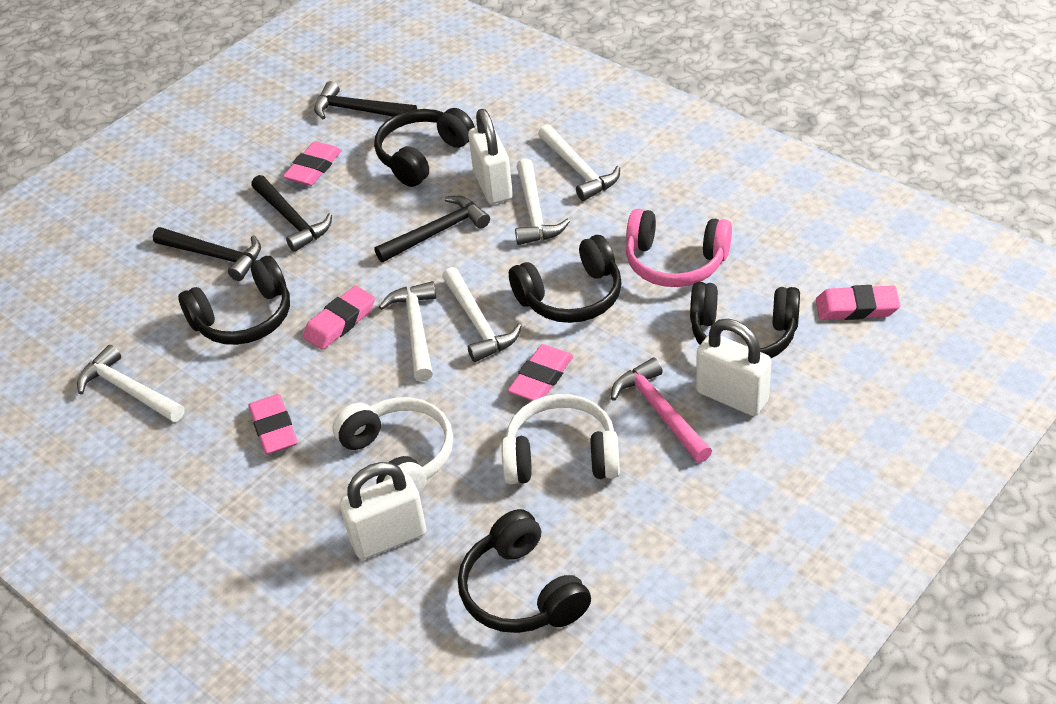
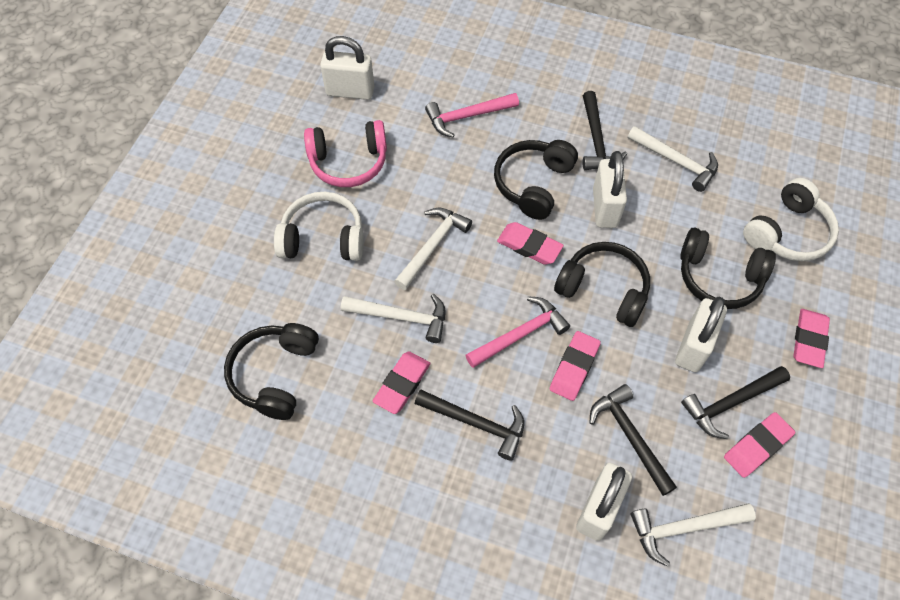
black headphones: [178,256,290,345] [374,108,475,187] [458,509,591,633] [509,235,622,323] [690,282,800,358] = 5 -> [224,323,319,420] [494,140,578,220] [554,242,650,327] [680,228,776,309] = 4
pink hammer: [611,357,712,463] = 1 -> [425,93,519,137] [466,297,570,368] = 2
white hammer: [77,345,184,422] [379,281,437,382] [442,267,522,362] [515,159,570,245] [538,124,620,201] = 5 -> [341,294,445,343] [394,208,472,290] [628,126,718,192] [630,503,756,567] = 4
white padlock: [340,462,426,559] [468,109,513,204] [696,319,771,416] = 3 -> [320,36,375,100] [576,463,632,541] [593,151,627,228] [675,297,727,372] = 4

